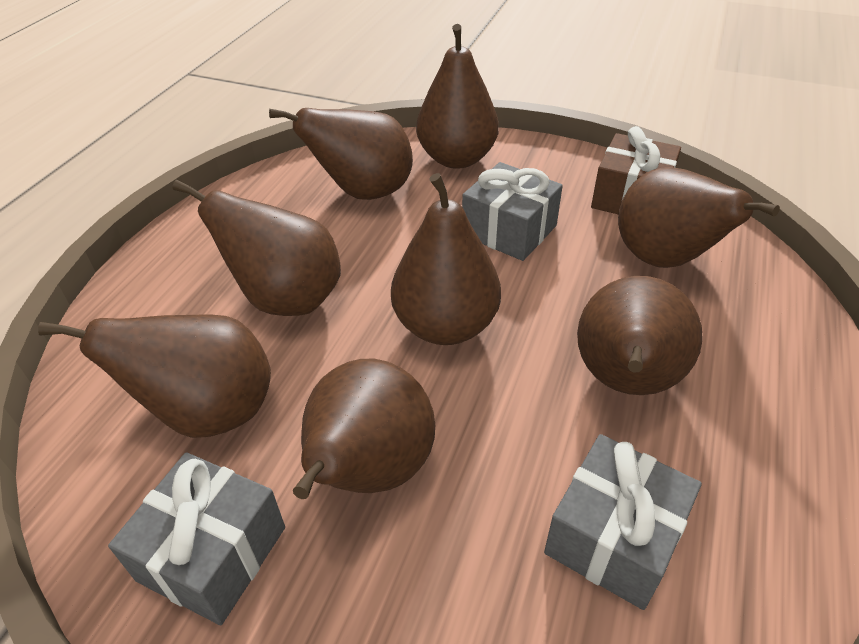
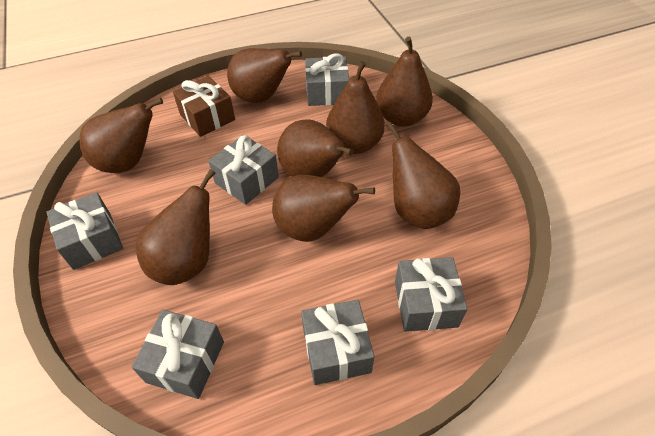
grey gift: [108,452,285,625] [462,162,563,261] [544,434,702,610] = 3 -> [46,192,123,270] [132,310,224,399] [208,135,279,205] [301,300,374,385] [305,54,349,106] [395,257,467,332] = 6

